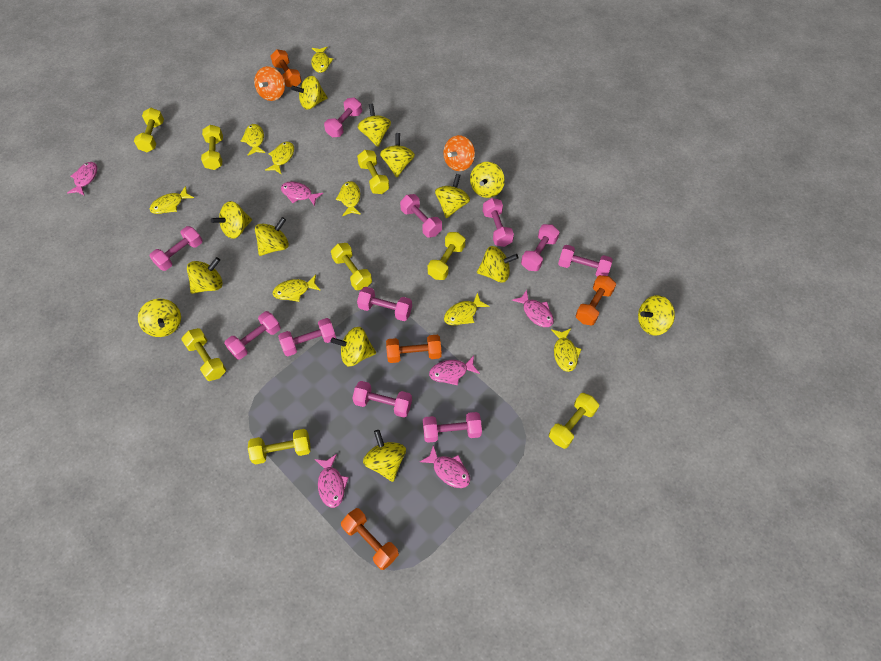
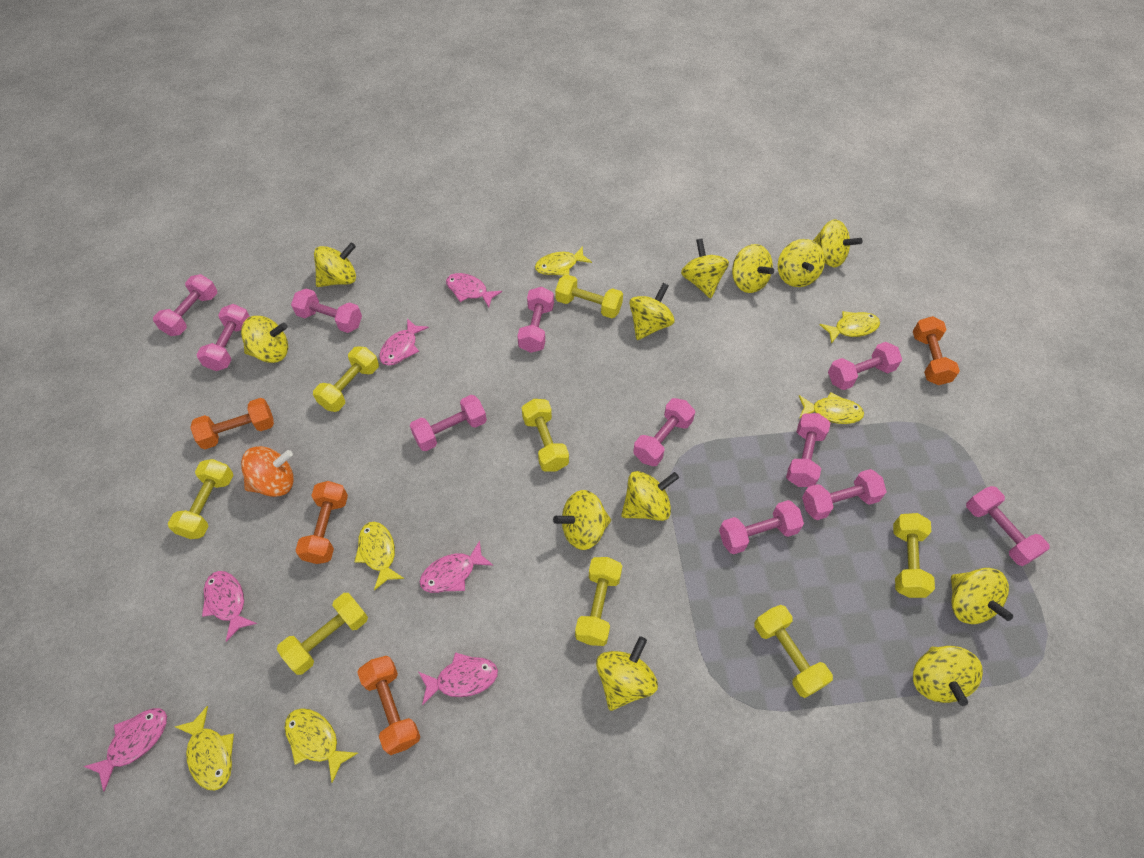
orange spinning top: [254,66,285,101] [443,135,475,171] = 2 -> [241,446,294,497] = 1
yellow fish: [150,186,194,214] [241,124,265,155] [265,142,294,174] [273,275,321,302] [311,47,333,73] [336,181,361,216] [444,292,489,326] [551,329,582,372] = 8 -> [175,706,234,790] [284,708,358,783] [354,522,404,590] [535,246,592,275] [799,392,864,424] [820,311,880,344] = 6
yellow spinning top: [138,299,181,337] [187,257,223,294] [211,201,252,239] [255,217,289,256] [291,76,328,109] [331,327,376,367] [358,104,391,147] [363,430,406,482] [380,133,415,177] [435,174,470,218] [470,162,505,198] [477,246,519,282] [638,295,675,336] = 13 -> [241,316,288,363] [314,243,356,287] [553,490,611,550] [596,636,658,711] [621,471,679,521] [629,283,675,340] [681,239,729,298] [732,244,774,293] [778,239,825,287] [812,219,863,267] [913,646,983,706] [951,568,1013,624] = 12

